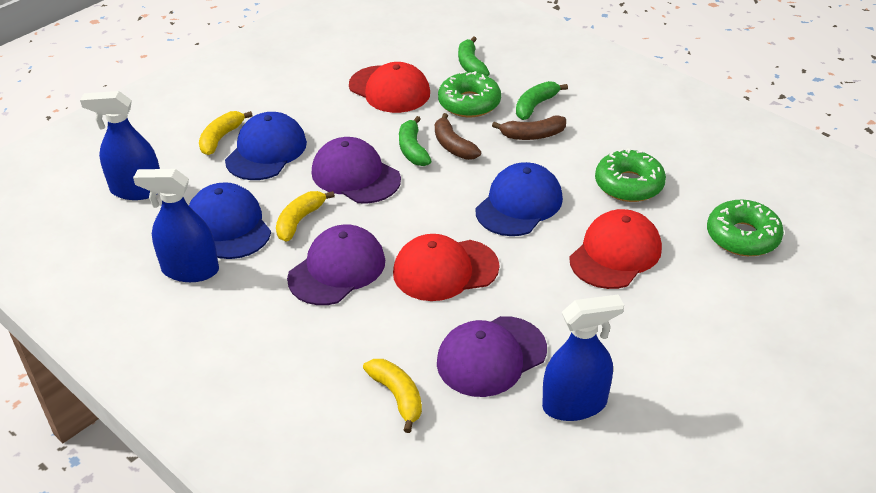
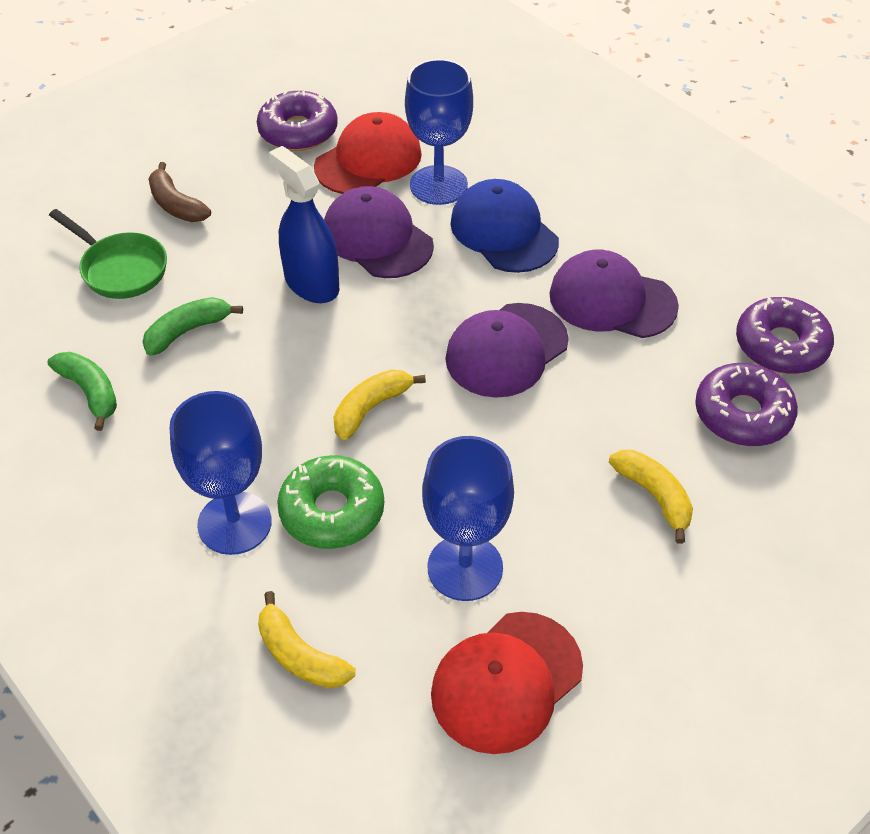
blue cap: [189,182,271,259] [225,112,307,180] [475,162,563,236] = 3 -> [450,179,559,273] = 1
blue goblet: none = 0 -> [170,391,272,555] [405,59,473,205] [422,436,514,601] = 3
blue spray bottle: [80,91,160,200] [133,169,219,282] [542,295,624,421] = 3 -> [269,146,339,303] = 1
brown banana: [435,113,481,160] [492,115,566,140] = 2 -> [148,162,211,222] = 1
green banana: [399,116,432,166] [458,36,490,76] [516,81,568,120] = 3 -> [47,352,117,431] [143,297,243,356] = 2
green donut: [438,71,501,117] [595,148,666,202] [707,200,784,256] = 3 -> [277,455,384,549] = 1
green pan: none = 0 -> [49,209,167,299] = 1
purple donut: none = 0 -> [257,90,338,151] [695,363,798,446] [736,297,834,374] = 3
red cap: [349,62,430,113] [393,234,499,301] [569,209,662,289] = 3 -> [314,112,422,194] [431,612,583,754] = 2

